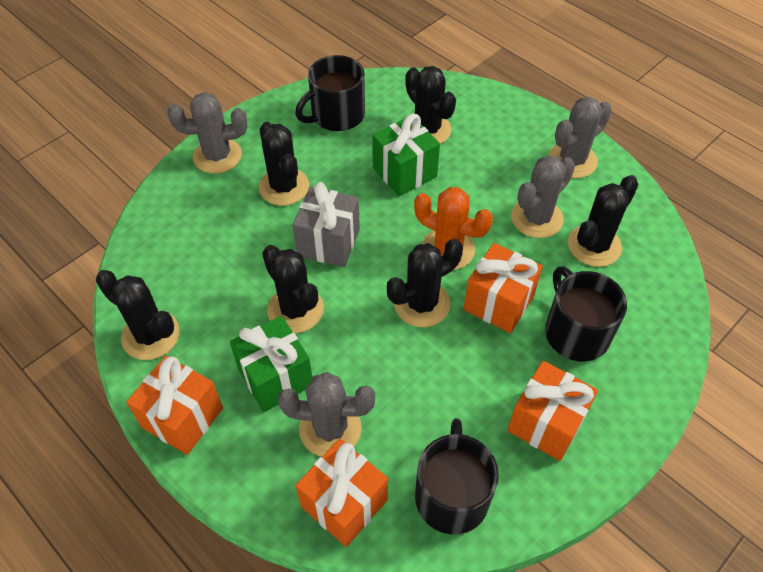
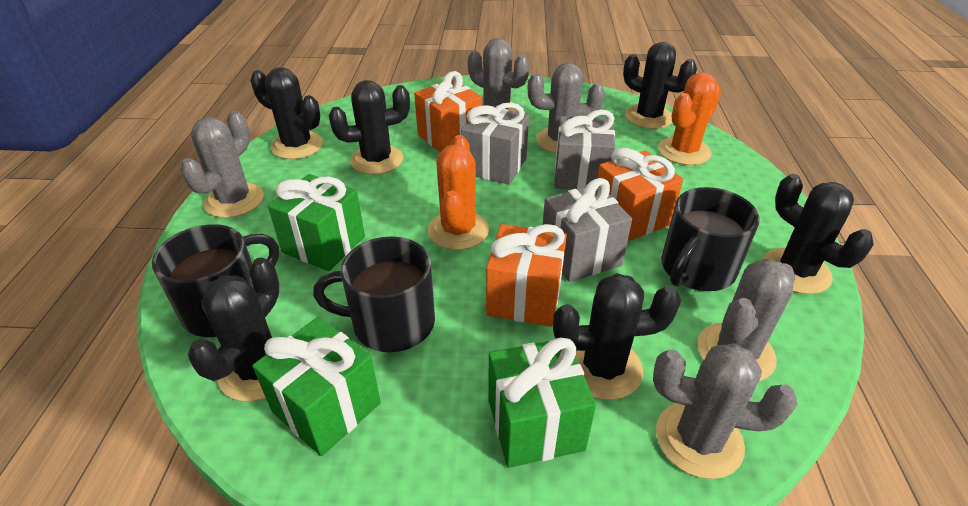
green gift: [230,316,312,412] [372,114,440,196] = 2 -> [252,317,381,456] [268,174,365,271] [488,337,596,468] = 3
grey cactus: [167,92,247,174] [278,372,375,457] [511,155,575,238] [549,97,612,178] = 4 -> [180,111,264,218] [468,38,529,112] [528,63,605,153] [653,343,797,479] [697,258,795,381] = 5
grey gift: [293,182,360,267] = 1 -> [461,103,529,185] [543,178,632,282] [554,109,615,190] = 3
orange cactus: [414,187,493,270] = 1 -> [428,135,489,250] [658,72,721,165] = 2
orange gift: [126,356,223,455] [296,439,388,547] [463,243,543,333] [507,361,598,461] = 4 -> [414,71,482,152] [486,224,567,327] [597,148,683,241] = 3

